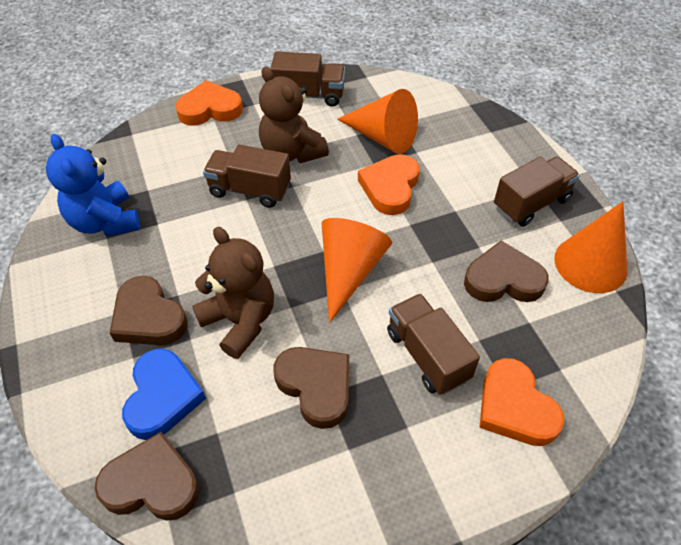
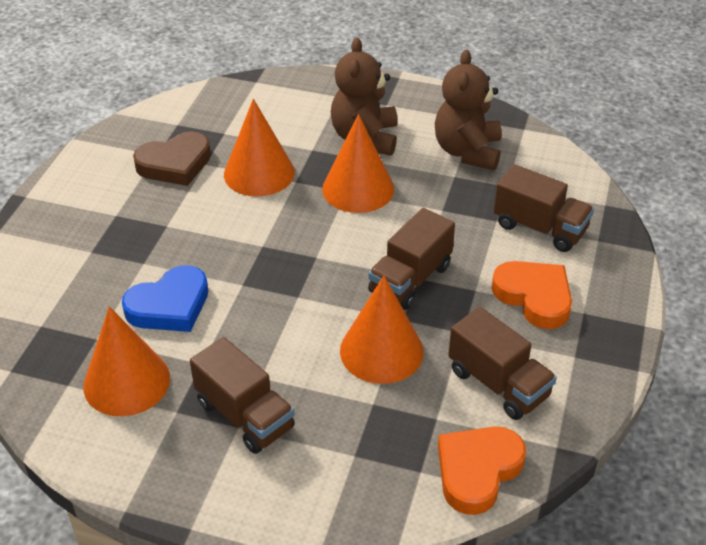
blue teddy bear: [46,134,140,236] = 1 -> none = 0
brown heart: [94,432,199,521] [110,276,188,345] [274,347,349,429] [464,241,549,302] = 4 -> [133,131,211,186] = 1
orange cone: [322,218,392,323] [337,89,418,154] [554,201,628,293] = 3 -> [83,306,170,416] [224,99,295,197] [322,114,394,213] [340,276,424,384] = 4
orange heart: [175,80,243,126] [358,154,420,215] [479,358,564,446] = 3 -> [438,427,526,515] [492,261,572,329] = 2

